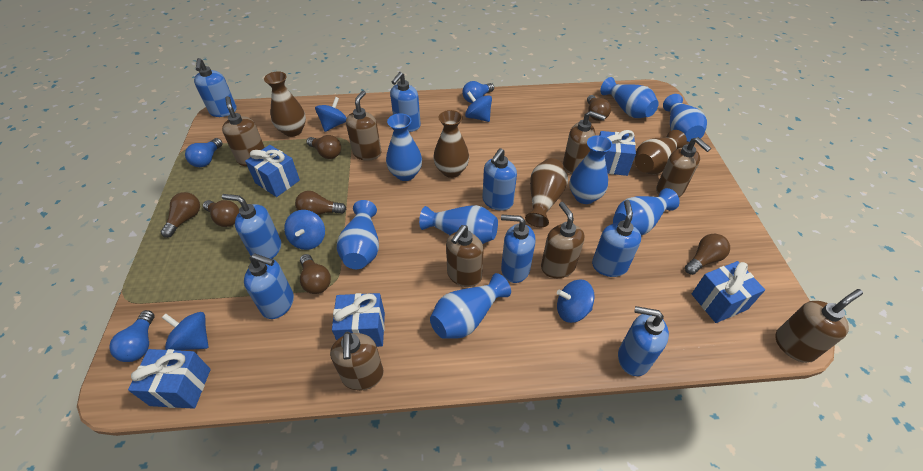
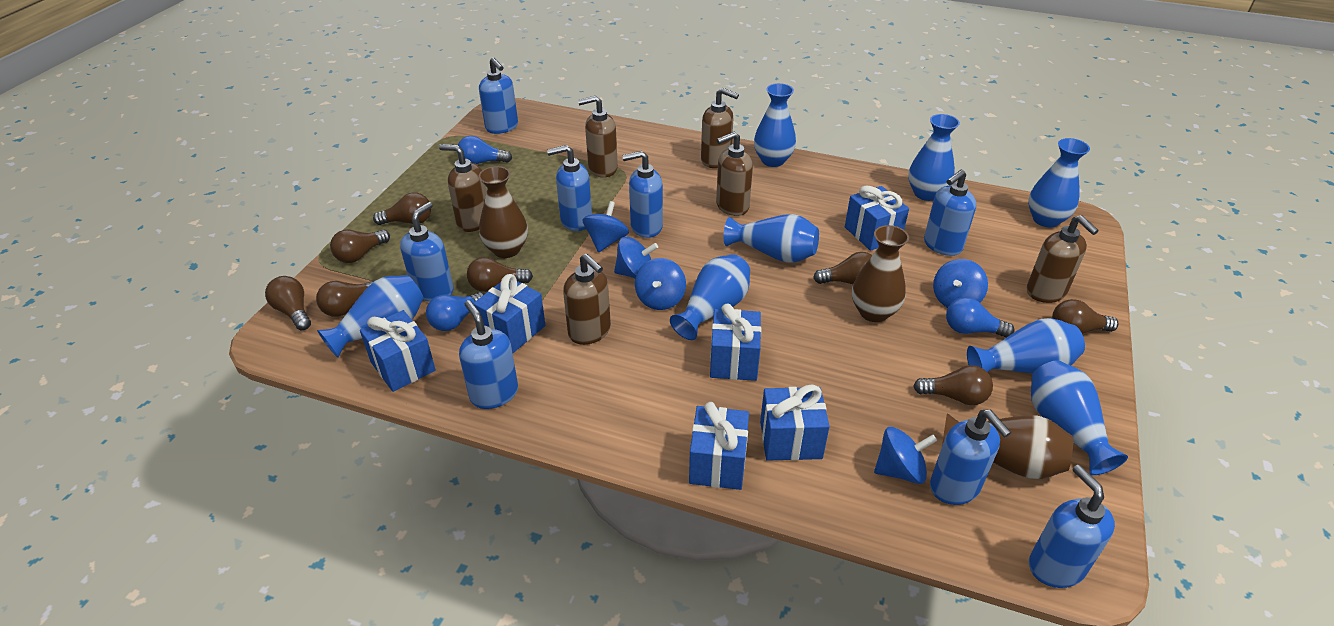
blue gift: [128,349,211,409] [245,145,300,197] [332,293,385,347] [599,130,636,176] [692,261,765,323] = 5 -> [360,310,436,392] [473,274,545,353] [689,402,749,490] [710,304,761,381] [760,384,830,461] [845,185,909,251] = 6
brown light bulb: [161,192,200,238] [203,200,239,227] [295,191,346,215] [300,254,331,294] [306,135,341,159] [587,95,611,121] [685,234,730,275] = 7 -> [265,276,311,330] [316,281,374,317] [330,230,390,263] [373,192,431,225] [467,257,533,292] [813,252,872,284] [913,365,993,405] [1052,299,1118,334] = 8
brown soap dispenser: [222,96,265,166] [330,332,384,391] [346,91,381,161] [446,225,484,287] [541,202,585,278] [563,111,606,174] [656,137,711,197] [775,289,863,363] = 8 -> [439,144,487,232] [563,254,611,345] [578,95,618,178] [701,88,739,168] [716,132,753,216] [1027,215,1099,303] = 6
brown vase: [264,71,306,137] [433,110,469,178] [525,158,568,227] [635,130,687,174] = 4 -> [479,166,528,258] [852,225,909,322] [942,413,1073,479] = 3

